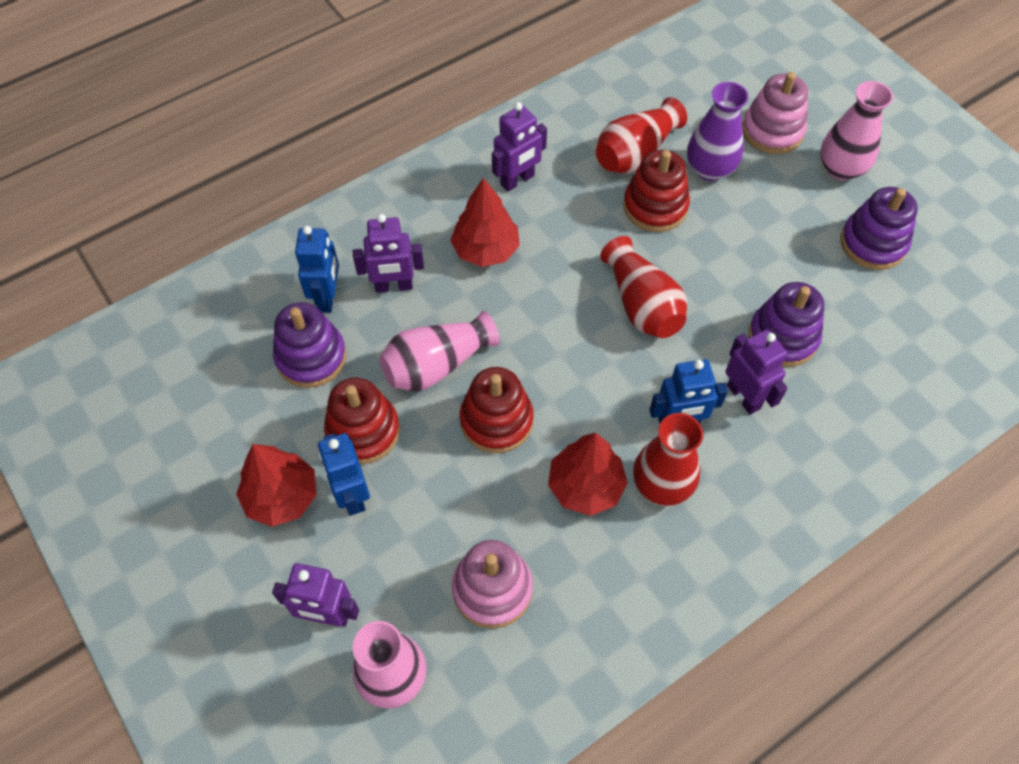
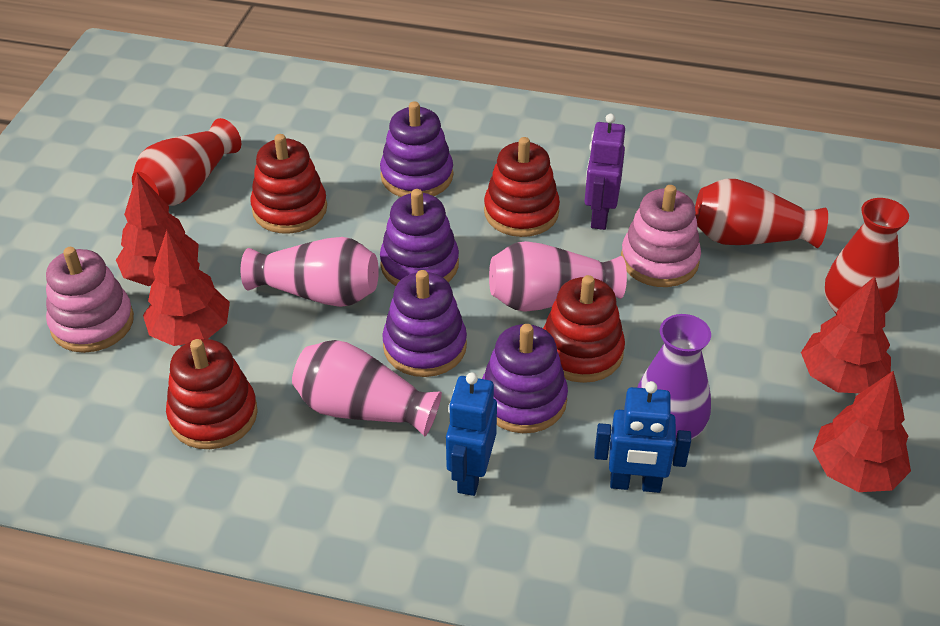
blue robot: [295,226,339,313] [318,433,370,516] [650,359,728,424] = 3 -> [446,372,497,496] [594,381,691,493] = 2
purple robot: [272,563,359,626] [353,214,424,293] [492,102,547,192] [725,329,788,415] = 4 -> [585,114,625,230] = 1
purple stacking toy: [273,302,346,388] [749,282,824,367] [840,187,918,270] = 3 -> [380,101,453,197] [380,189,459,286] [382,270,467,377] [482,324,568,433] = 4
red stacking toy: [324,378,400,464] [460,367,534,453] [623,150,690,232] = 3 -> [166,339,258,449] [250,134,327,234] [484,137,560,237] [543,275,625,383] = 4
red tree: [236,444,316,527] [450,178,520,267] [548,433,628,516] = 3 -> [116,173,199,286] [143,230,230,346] [801,276,891,393] [813,371,911,492] = 4

